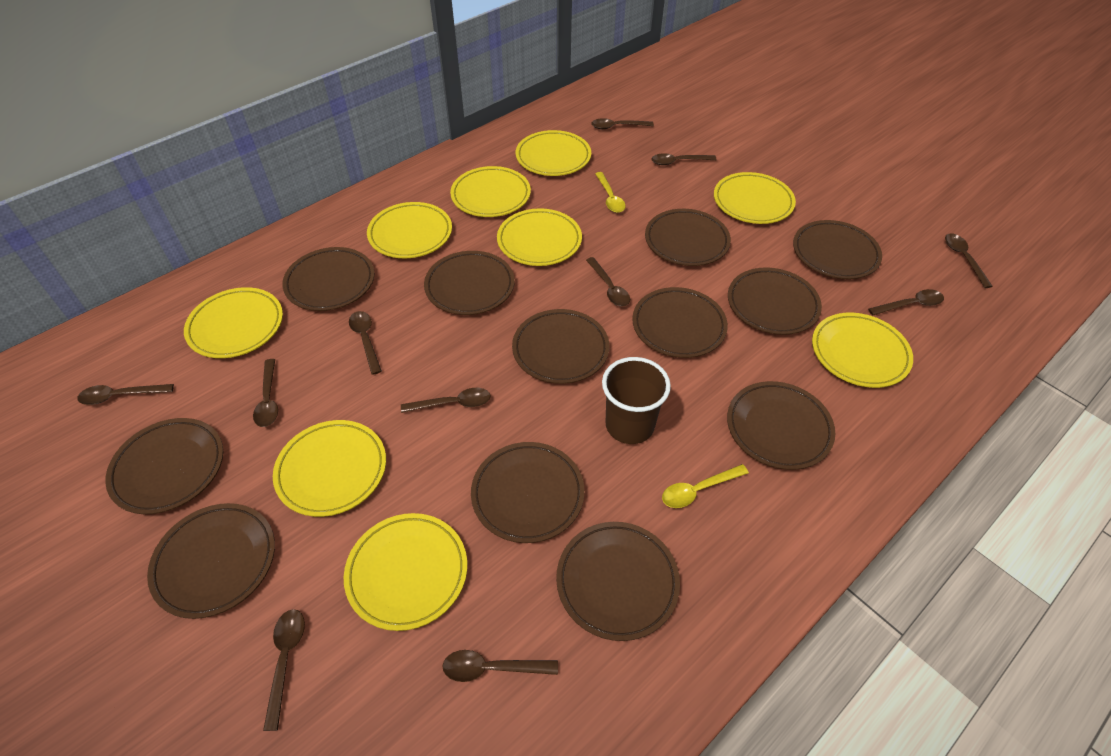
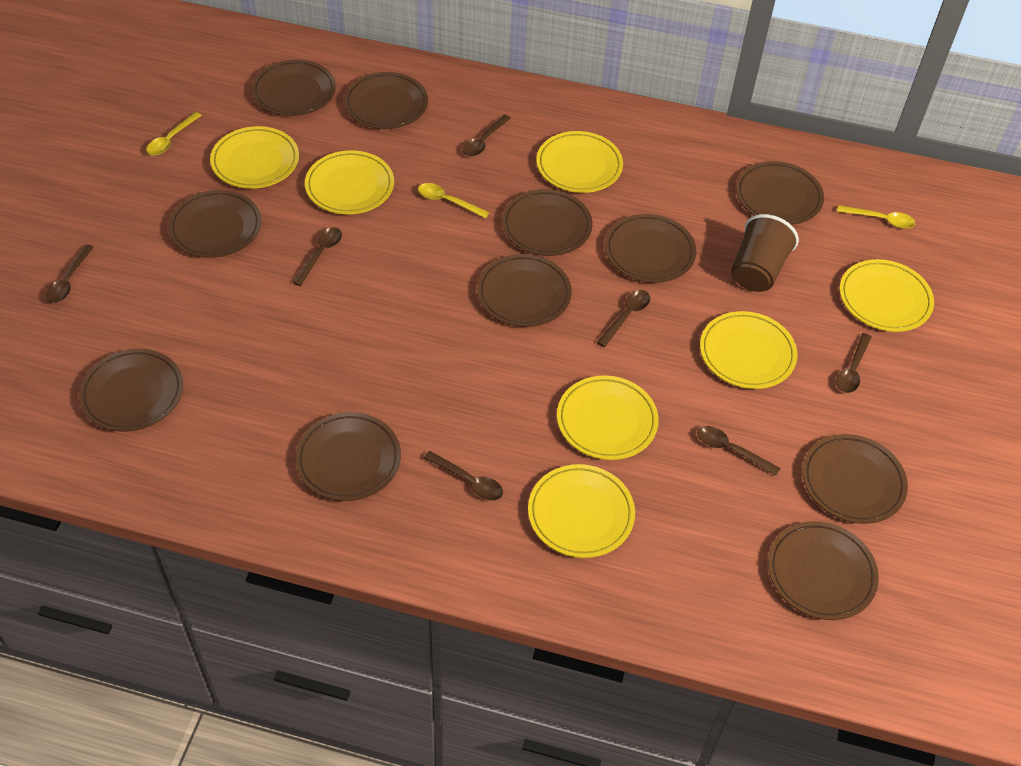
brown plate: [105,418,223,514] [147,503,275,619] [282,247,375,311] [424,251,515,315] [471,442,585,543] [512,309,609,384] [556,522,680,641] [632,287,728,358] [645,209,731,266] [727,381,835,470] [728,268,822,335] [793,220,882,279] = 12 -> [79,349,183,432] [168,190,262,258] [251,60,336,116] [295,412,401,501] [344,72,428,129] [477,254,572,327] [502,189,593,256] [605,214,696,283] [736,161,824,225] [768,521,879,620] [802,434,908,524] = 11
brown spoon: [77,384,174,405] [253,359,278,427] [263,609,305,731] [349,311,382,375] [401,388,490,413] [443,650,558,682] [586,257,630,306] [591,118,654,129] [652,153,716,165] [868,289,944,315] [945,233,993,288] = 11 -> [46,245,94,303] [292,227,342,286] [424,451,503,501] [463,114,511,157] [597,290,650,347] [697,426,780,476] [836,333,872,393] = 7
yellow plate: [184,287,283,358] [273,420,386,517] [344,513,467,631] [367,202,452,258] [450,166,531,217] [497,208,582,266] [516,130,591,176] [714,172,796,224] [812,313,913,388] = 9 -> [210,126,299,189] [305,150,394,214] [528,464,635,558] [536,131,623,193] [557,376,659,460] [700,311,798,389] [840,259,934,332] = 7
yellow spoon: [595,172,626,213] [662,464,749,508] = 2 -> [146,112,202,156] [418,183,490,219] [837,205,916,229] = 3

